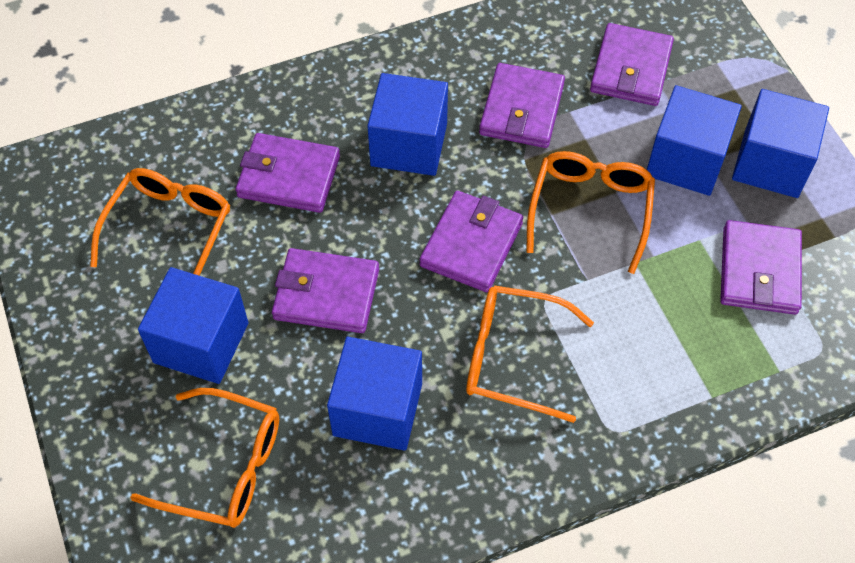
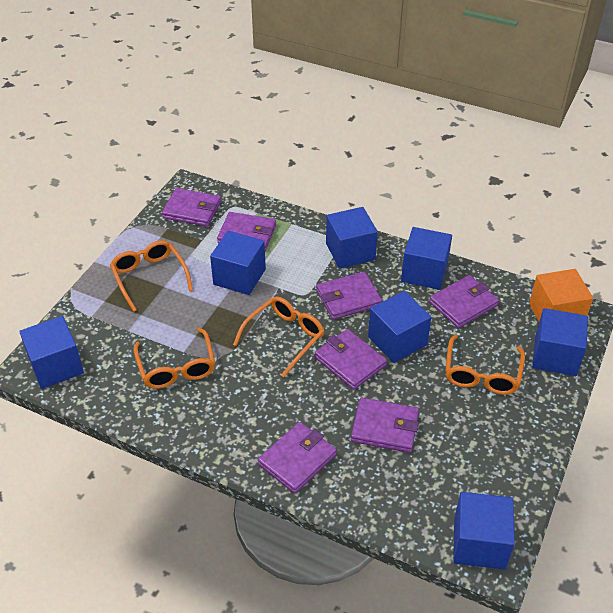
blue cube: [138,267,248,384] [327,337,422,451] [367,73,448,176] [647,85,742,196] [732,89,829,198] = 5 -> [19,316,84,389] [210,230,266,295] [326,207,378,269] [368,291,431,363] [401,227,452,290] [453,492,515,570] [532,308,588,376] = 7
orange cube: none = 0 -> [529,269,593,321] = 1
purple wallet: [236,133,340,213] [272,248,379,333] [420,191,523,292] [479,63,565,148] [590,23,674,106] [720,220,802,315] = 6 -> [162,188,221,227] [217,212,276,251] [258,422,337,494] [315,329,387,390] [317,272,382,320] [351,398,419,453] [429,275,499,328] = 7

